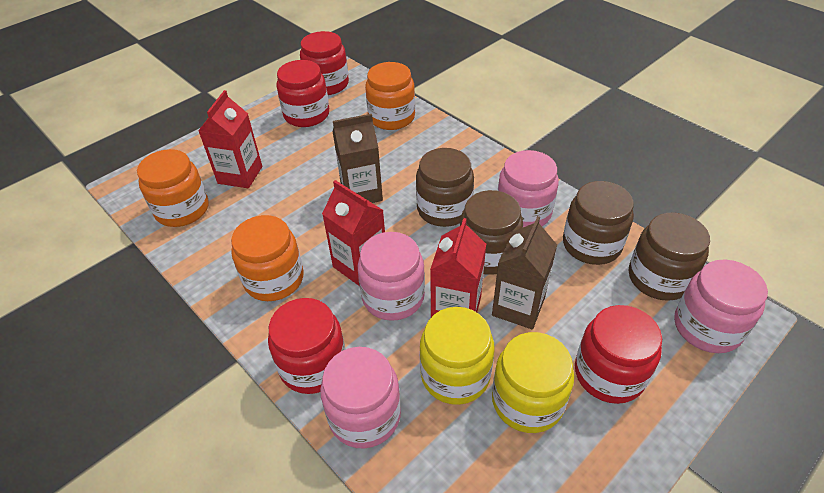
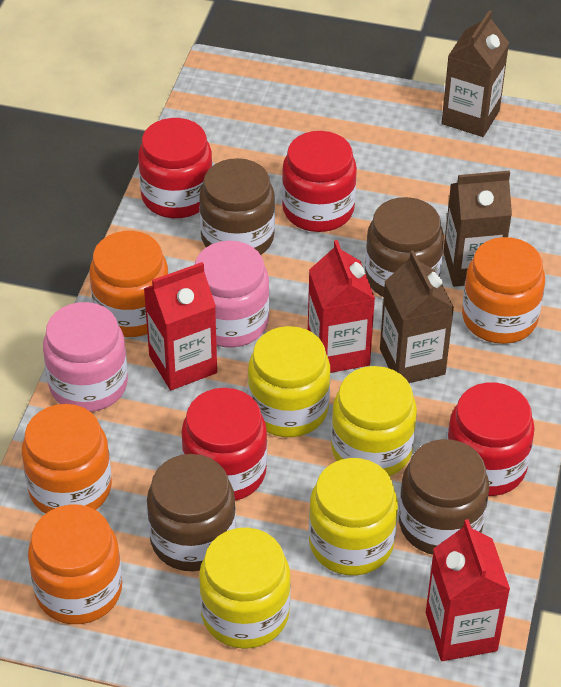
brown carton: [333,114,383,203] [492,216,557,329] = 2 -> [380,250,454,383] [442,10,509,137] [443,170,512,287] = 3
orange jar: [137,149,209,227] [231,215,304,301] [365,62,415,130] = 3 -> [22,404,112,514] [28,505,122,624] [90,231,168,337] [462,237,545,344] = 4
pink jar: [320,347,401,449] [358,232,425,321] [498,150,559,227] [674,259,768,353] = 4 -> [43,302,128,412] [195,241,269,347] = 2
yellow jar: [420,307,495,405] [492,332,574,433] = 2 -> [199,528,291,649] [248,326,330,437] [309,458,398,575] [331,366,417,476] = 4

